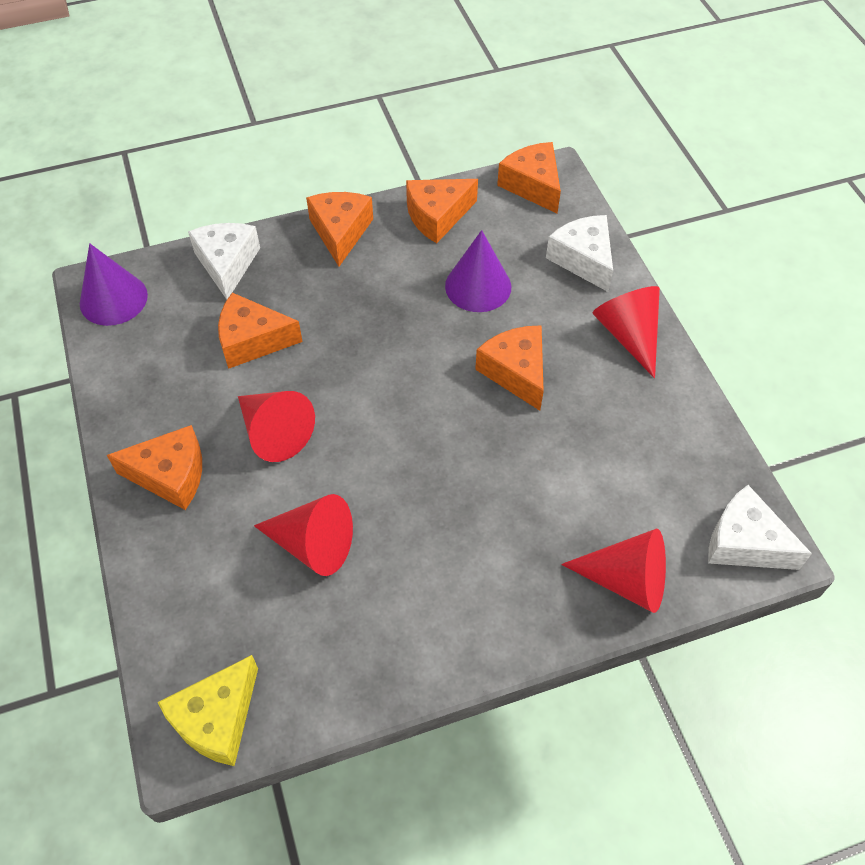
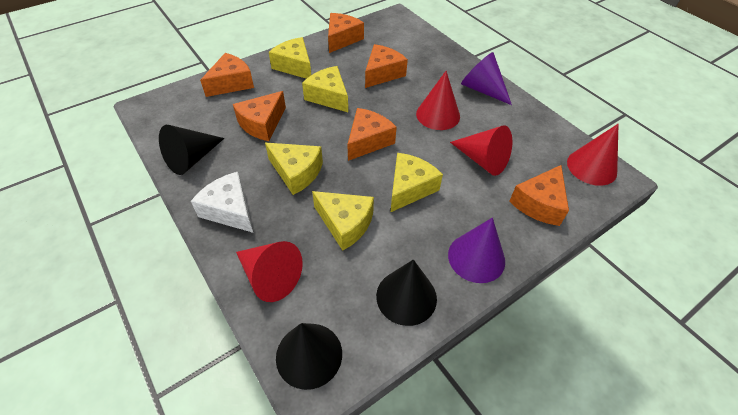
black cone: none = 0 -> [159,125,224,175] [276,323,342,390] [376,259,437,326] = 3
white cheese: [188,223,260,300] [546,215,613,292] [708,485,812,570] = 3 -> [191,172,253,233] = 1
yellow cheese: [157,655,258,766] = 1 -> [265,143,323,195] [269,37,311,79] [302,66,348,112] [312,191,374,251] [390,153,443,213] = 5

